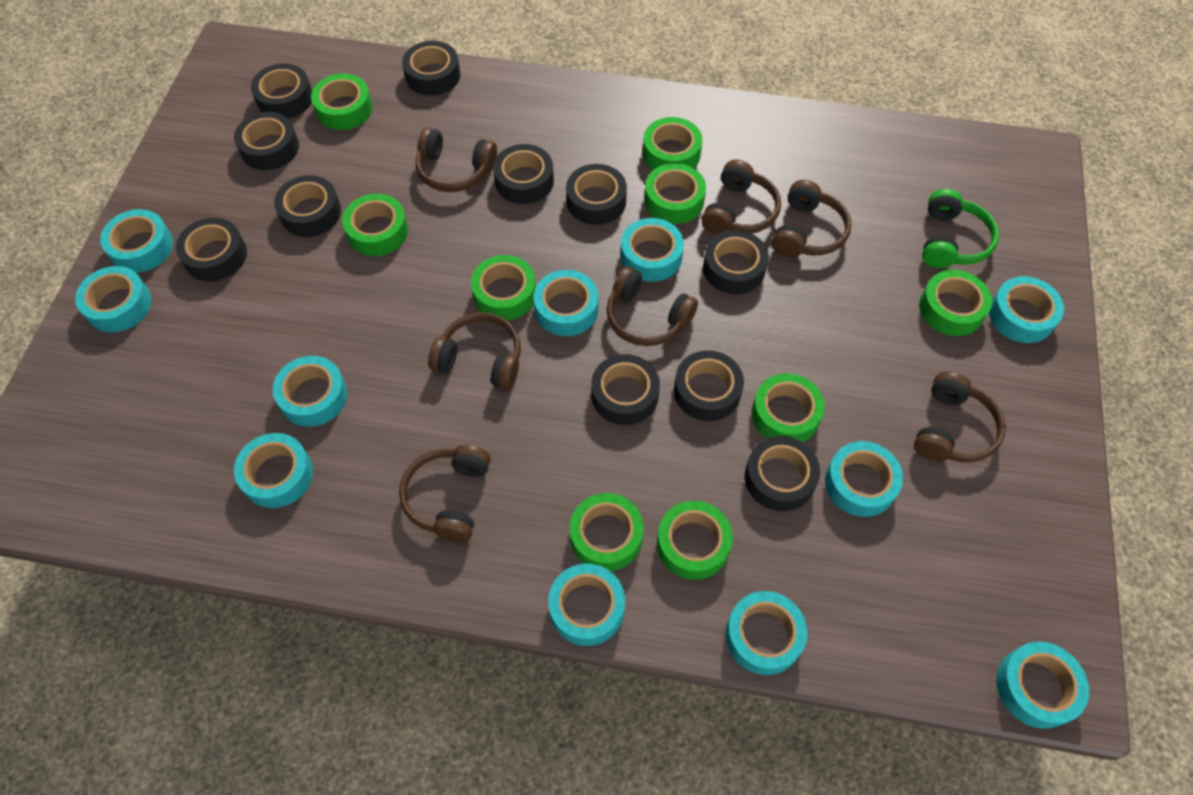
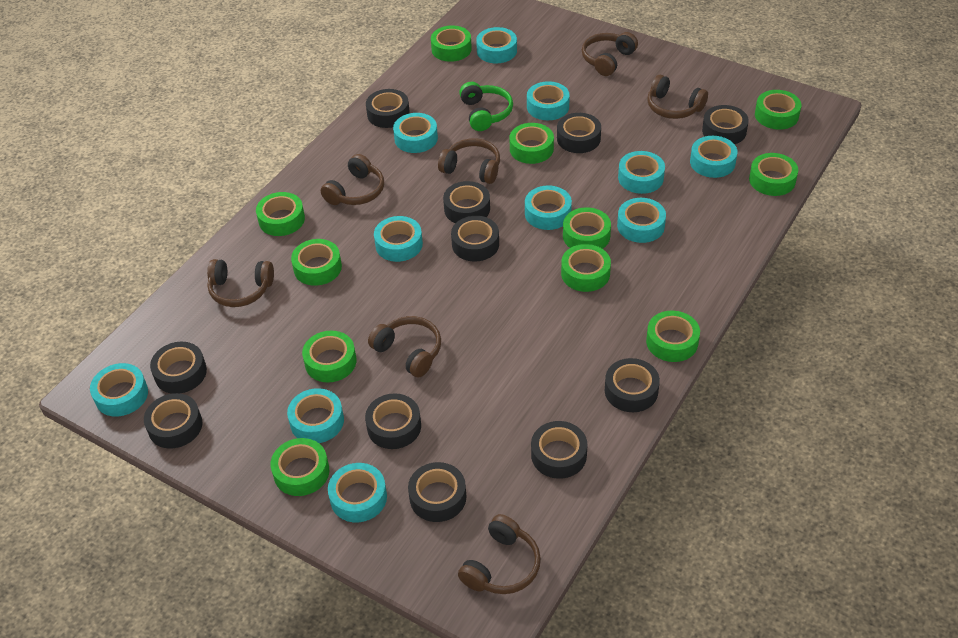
green tape: [311,74,373,130] [342,194,408,256] [471,255,536,320] [570,493,644,571] [643,117,702,170] [644,163,706,224] [657,501,733,580] [752,373,825,442] [919,270,992,336] = 9 -> [256,192,305,236] [270,438,329,496] [291,239,342,286] [302,331,356,383] [431,25,472,62] [509,123,554,164] [561,244,611,292] [563,207,611,249] [646,311,700,362] [749,153,798,196] [755,90,801,130] = 11

